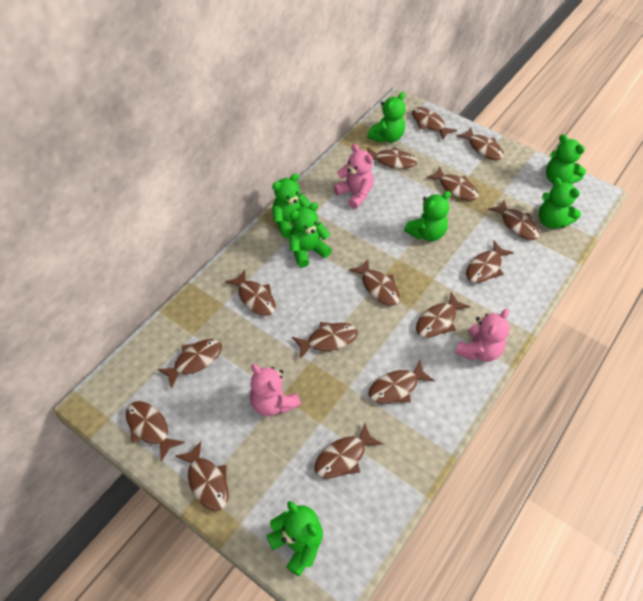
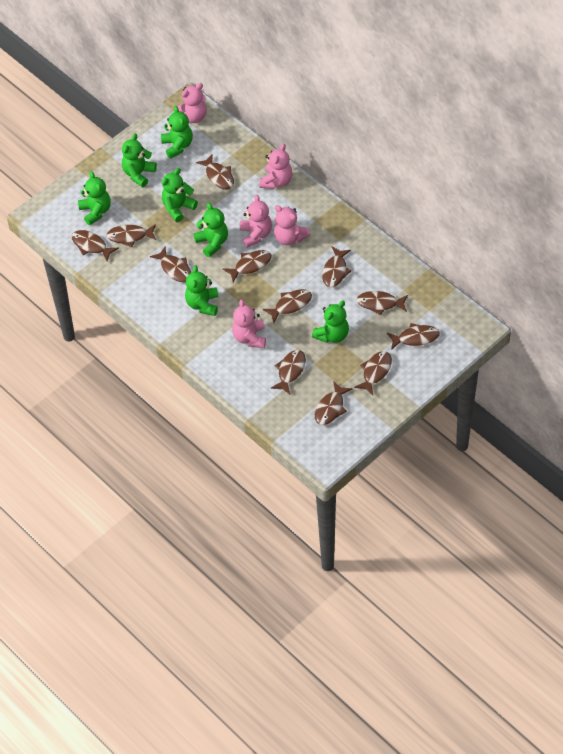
brown fish: [126,401,185,462] [157,339,222,389] [175,441,229,511] [225,269,276,316] [292,322,358,359] [315,423,382,479] [349,259,400,305] [367,147,418,169] [368,361,435,404] [412,107,457,139] [416,292,470,338] [426,166,479,201] [457,127,504,160] [466,241,514,283] [488,199,540,240] = 15 -> [72,230,119,261] [107,224,156,247] [150,247,191,282] [196,154,234,189] [223,250,272,282] [263,289,312,323] [271,350,306,394] [315,381,352,425] [322,246,352,287] [354,351,392,395] [356,291,408,315] [387,323,440,350] = 12
pink teddy bear: [250,364,301,416] [333,144,374,209] [455,309,510,362] = 3 -> [173,83,207,123] [232,299,266,348] [240,195,272,248] [259,144,293,189] [274,205,310,245] = 5

